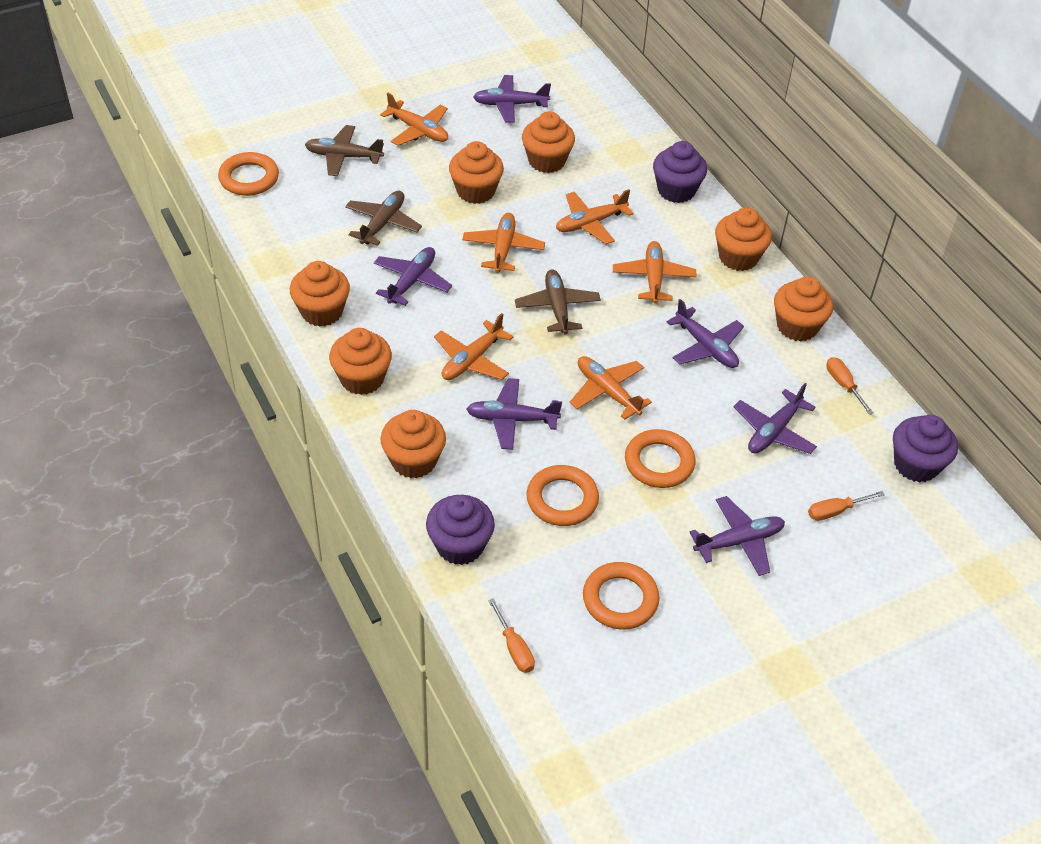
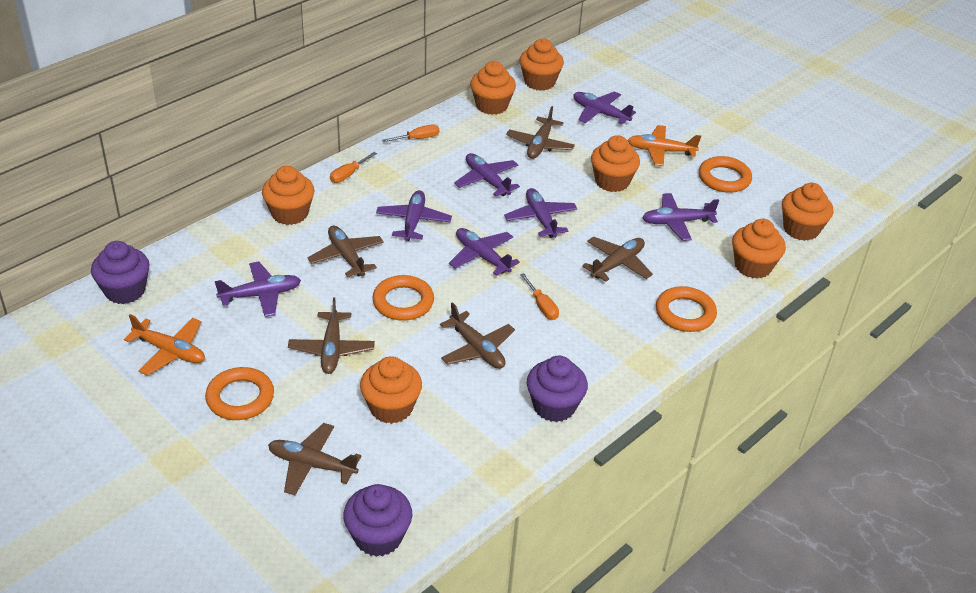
brown plane: [305,125,384,176] [345,190,422,246] [515,269,601,335] = 3 -> [268,423,361,495] [288,297,375,374] [307,225,384,277] [440,302,515,369] [506,106,575,159] [582,237,653,282] = 6
orange plane: [380,93,448,146] [434,313,513,380] [462,213,545,273] [556,189,634,244] [569,356,652,420] [613,241,697,304] = 6 -> [124,314,205,375] [627,125,701,166] = 2
purple plane: [374,247,452,306] [466,378,562,450] [473,75,551,123] [667,299,744,368] [689,496,785,576] [734,383,817,454] = 6 -> [215,261,301,317] [376,190,452,241] [449,228,520,276] [454,153,520,196] [504,188,577,238] [574,91,636,124] [642,193,719,241] = 7

